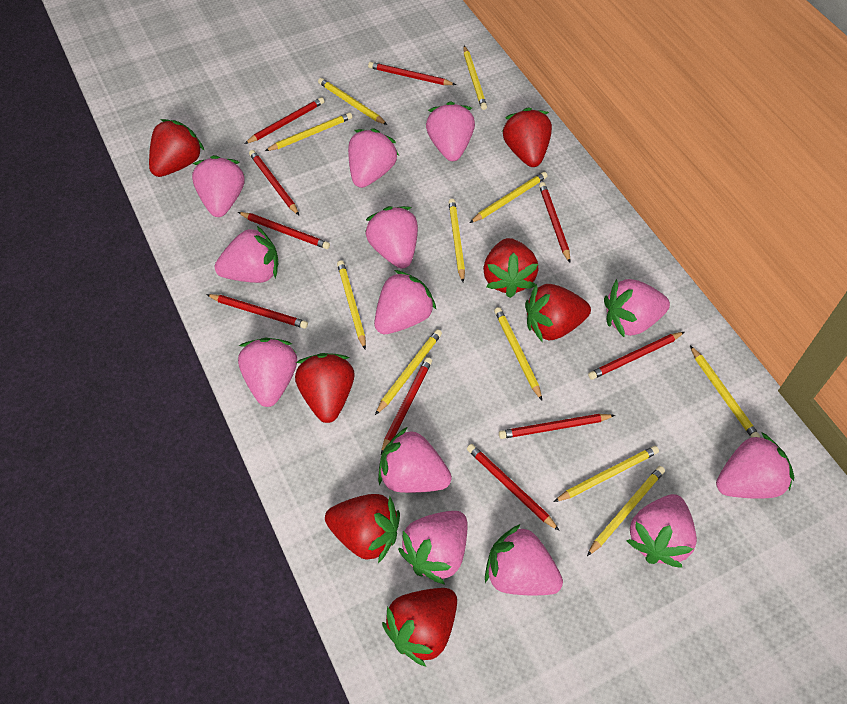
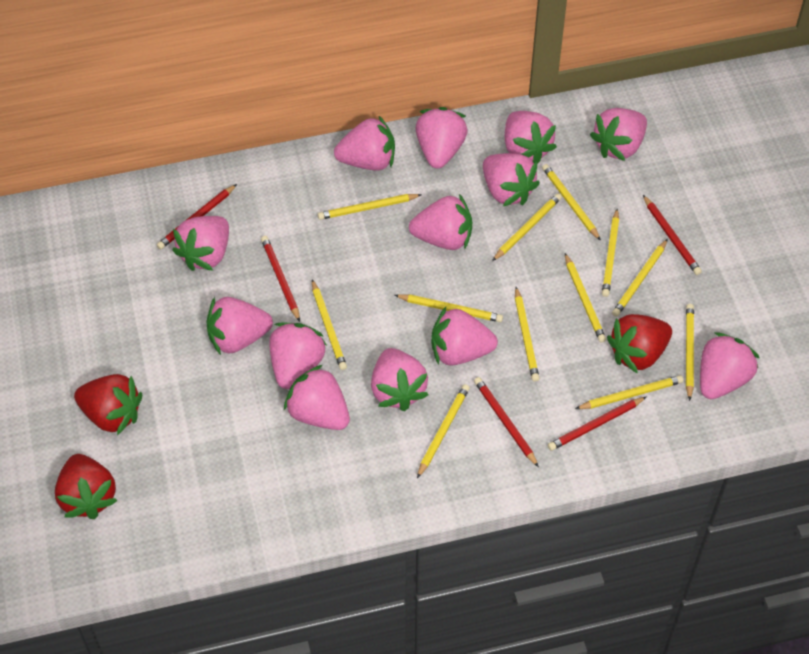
red pencil: [206,294,308,329] [238,212,330,249] [244,97,324,144] [249,150,299,215] [368,62,456,85] [381,357,432,455] [467,444,560,531] [499,414,615,439] [539,182,570,263] [588,332,684,380] = 10 -> [157,184,237,250] [261,236,300,322] [474,377,539,467] [548,397,646,451] [643,195,702,275] = 5
red strawberry: [149,119,205,177] [295,353,355,423] [325,494,400,563] [382,588,457,667] [483,238,539,298] [502,107,552,167] [525,283,591,341] = 7 -> [55,454,118,519] [74,374,142,435] [607,314,672,374] = 3
yellow pencil: [265,113,352,151] [318,78,387,125] [337,260,366,349] [375,329,442,415] [448,199,465,282] [464,46,487,110] [470,172,548,223] [494,307,542,400] [554,446,659,502] [587,466,665,556] [690,346,760,437] = 11 -> [312,279,347,370] [318,194,422,220] [395,294,503,322] [417,384,470,478] [492,193,562,261] [515,287,539,382] [542,164,601,241] [565,253,606,342] [575,375,684,409] [602,209,619,297] [612,239,668,317] [686,304,694,401] = 12

